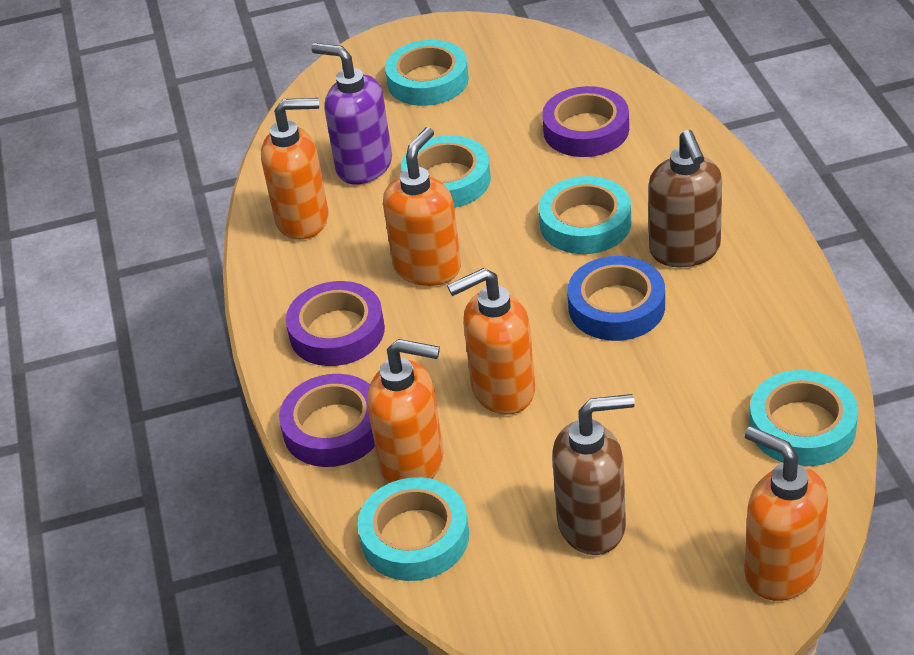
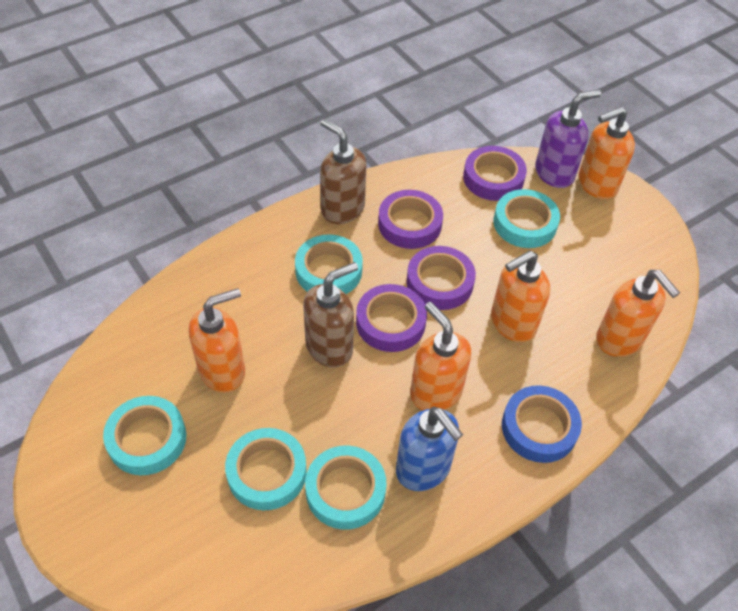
blue soap dispenser: none = 0 -> [396,407,463,491] = 1
purple tape: [279,374,375,467] [286,281,385,366] [542,86,629,157] = 3 -> [356,284,427,352] [378,190,443,249] [407,246,476,310] [463,146,527,201] = 4

